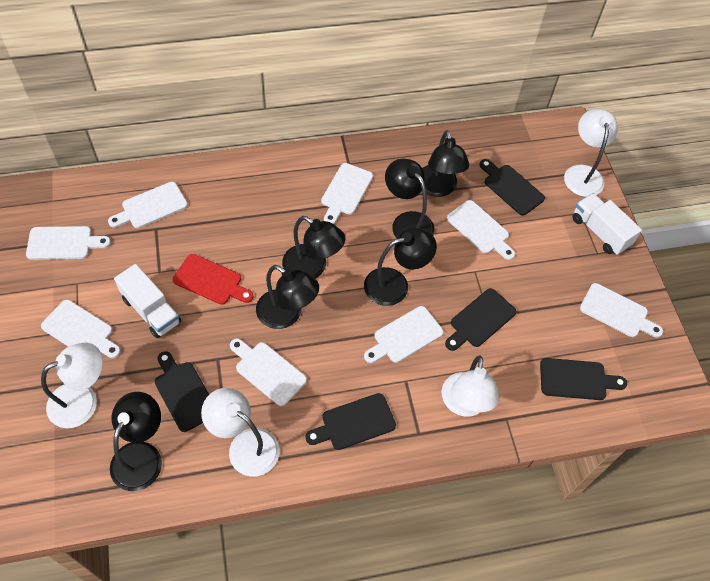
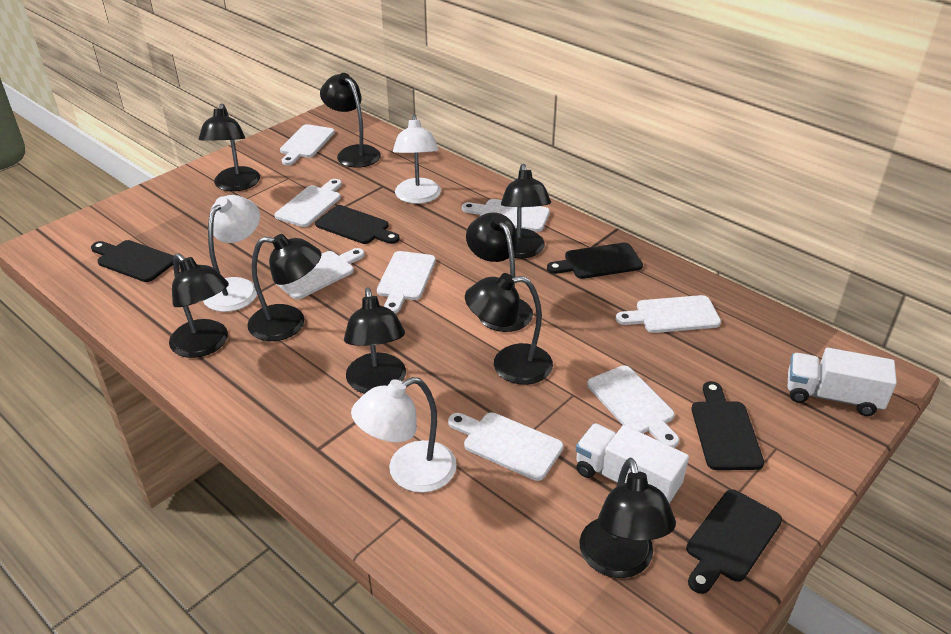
black lamp: [110,392,162,491] [256,265,319,329] [282,216,346,279] [364,228,437,306] [385,159,435,239] [422,130,470,197] = 6 -> [169,253,229,358] [199,103,260,191] [247,234,322,341] [320,73,381,168] [344,287,406,394] [465,273,553,385] [466,212,533,332] [501,164,551,258] [579,458,676,578] = 9
red cutting board: [173,254,253,305] = 1 -> none = 0
white lamp: [41,343,103,428] [201,388,280,477] [442,355,499,416] [564,109,618,197] = 4 -> [203,195,260,312] [351,377,457,493] [393,115,441,204] = 3

